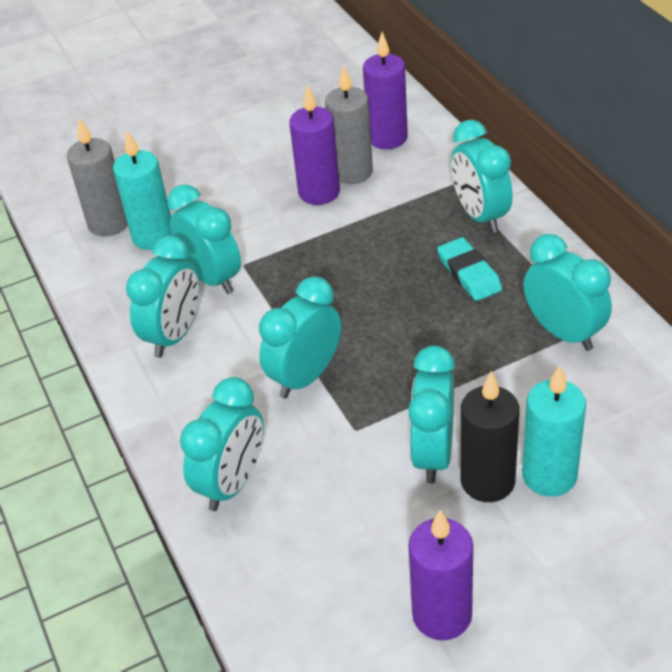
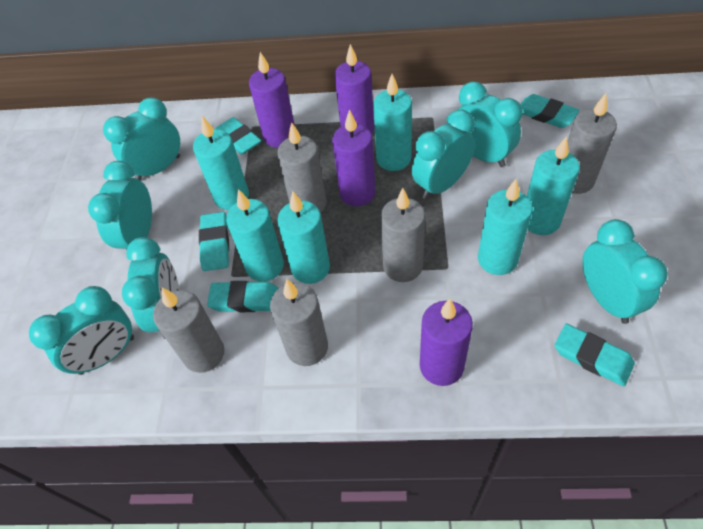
black candle: [461,371,520,502] = 1 -> none = 0
grey candle: [67,118,128,236] [325,65,373,184] = 2 -> [153,288,224,373] [270,279,328,366] [277,122,326,213] [381,188,425,282] [568,93,617,194] = 5
purple candle: [289,85,340,205] [363,32,408,149] [408,510,473,640] = 3 -> [249,52,295,148] [332,109,376,206] [335,44,374,134] [420,299,473,386] = 4
turquoise candle: [113,131,173,250] [522,365,586,497] = 2 -> [193,116,249,210] [226,189,284,282] [277,191,330,284] [373,74,412,171] [478,179,533,275] [527,136,580,235] = 6
turquoise eraser: [437,237,502,301] = 1 -> [199,212,229,271] [207,281,279,312] [215,117,261,155] [520,94,580,128] [554,324,635,386] = 5

